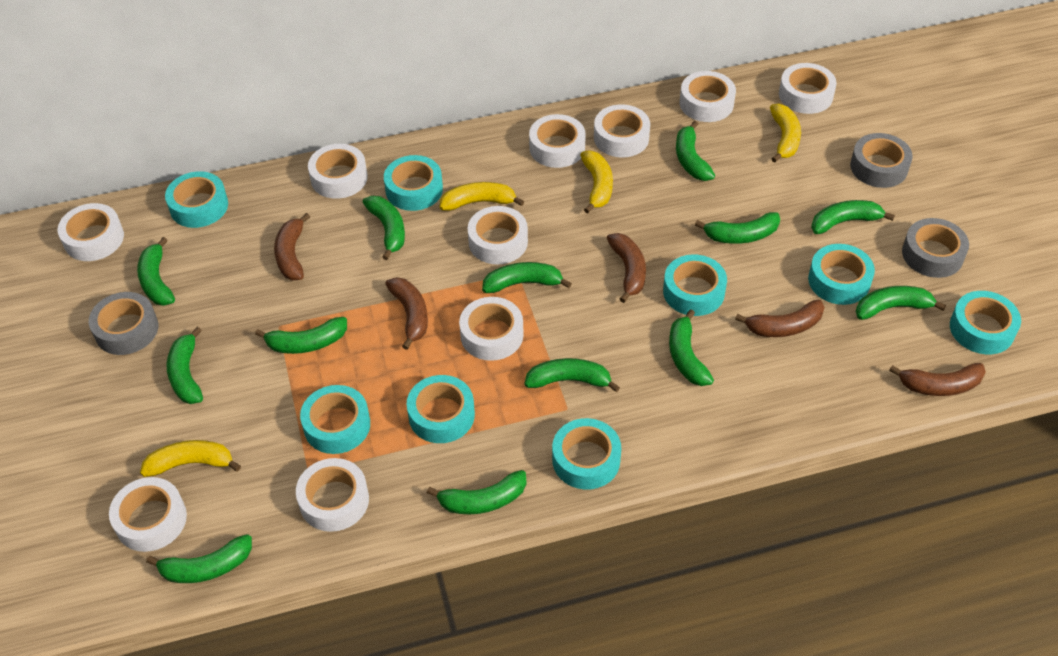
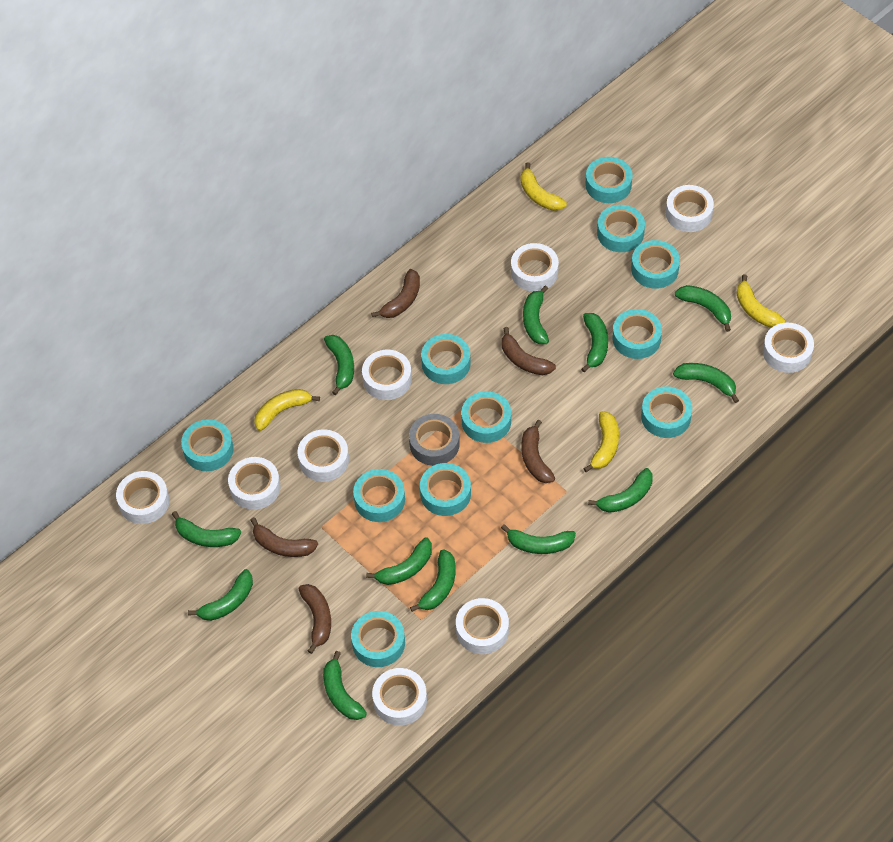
green banana: [137,237,175,306] [146,534,252,583] [167,327,203,404] [255,317,347,354] [362,196,405,260] [427,470,526,514] [482,262,572,293] [524,358,620,392] [669,309,714,386] [676,121,715,181] [695,212,780,244] [811,200,895,234] [855,286,946,320] = 13 -> [172,511,241,547] [188,569,253,621] [323,651,367,720] [324,335,354,395] [366,537,432,585] [410,549,455,612] [501,524,576,554] [523,285,549,344] [581,313,608,372] [588,468,653,513] [673,363,739,403] [675,285,731,332] = 12
grey tape: [89,292,158,355] [850,133,913,188] [902,218,969,278] = 3 -> [409,414,460,466] = 1
turquoise tape: [165,171,228,228] [300,385,370,454] [384,155,443,211] [407,375,475,443] [552,418,621,490] [663,254,727,316] [808,244,875,305] [950,291,1021,354] = 8 -> [181,419,234,471] [351,611,405,667] [353,469,405,522] [420,463,471,516] [421,334,471,384] [461,391,511,443] [585,157,633,203] [597,205,645,252] [612,309,662,359] [631,240,680,289] [641,386,692,438] = 11
white tape: [58,203,124,261] [109,477,187,552] [296,458,369,532] [308,144,368,199] [459,297,524,361] [468,206,528,264] [529,114,586,168] [594,104,650,158] [680,71,736,122] [779,63,837,114] = 10 -> [116,471,169,524] [228,457,280,510] [298,429,349,482] [362,350,412,400] [372,668,427,726] [456,598,509,654] [511,243,559,291] [666,185,714,232] [763,323,814,373] = 9

